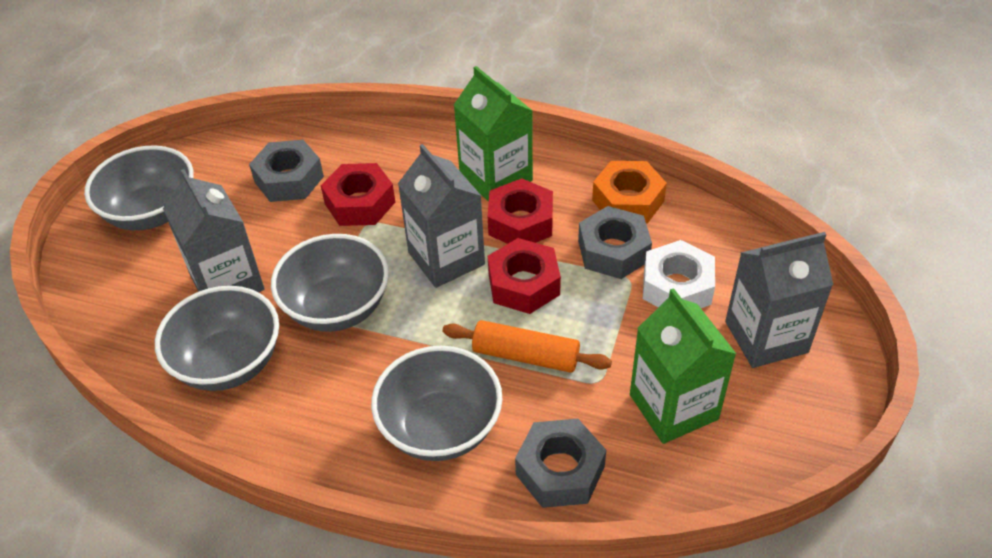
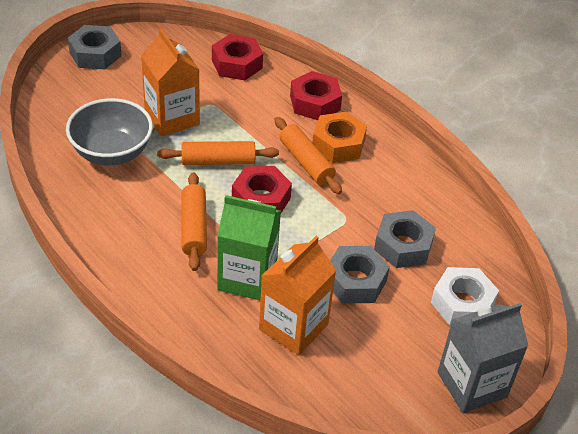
green carton: [454,66,533,202] [630,288,736,444] = 2 -> [217,195,281,300] = 1
grey bowl: [84,145,194,230] [155,286,279,391] [271,234,389,332] [371,346,502,461] = 4 -> [66,98,153,166] = 1
grey carton: [163,169,265,293] [398,144,485,288] [725,232,833,368] = 3 -> [438,303,528,413] = 1
orange carton: none = 0 -> [141,28,200,136] [259,236,337,356] = 2
orange rolling pin: [442,320,612,373] = 1 -> [157,141,279,165] [181,172,207,271] [275,117,342,194] = 3

